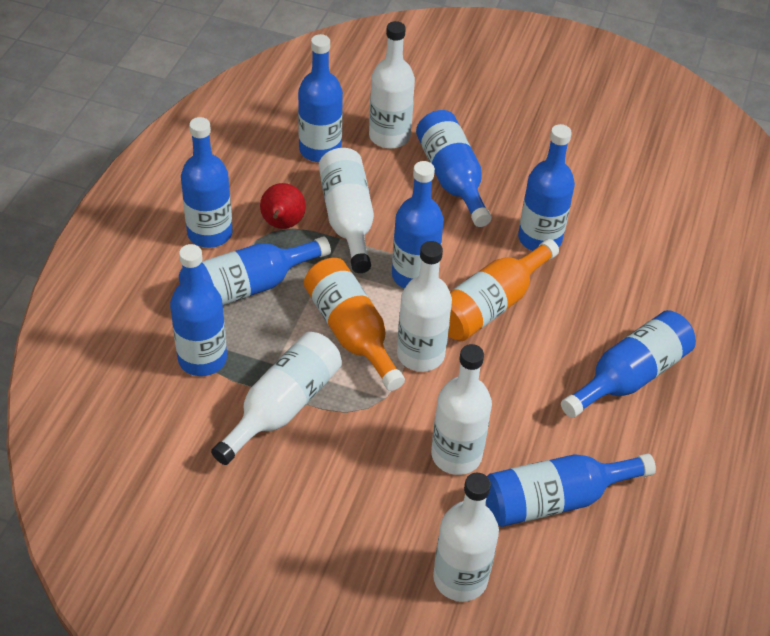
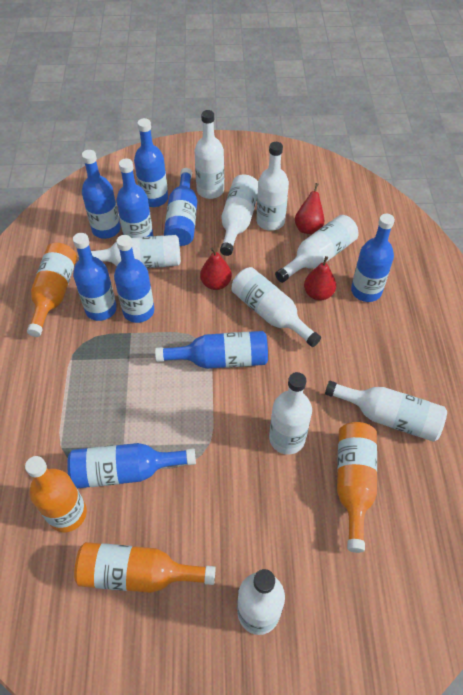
orange bottle: [304,258,405,391] [448,239,559,341] = 2 -> [25,456,87,532] [27,243,77,337] [74,542,216,593] [337,422,377,553] = 4
red pear: [260,183,306,229] = 1 -> [200,247,232,290] [295,183,324,234] [304,256,336,301] = 3
white bottle: [211,332,342,465] [319,148,374,273] [369,21,415,149] [397,241,452,372] [431,344,492,475] [433,473,499,602] = 6 -> [91,235,181,268] [194,110,224,199] [220,174,258,256] [232,267,321,347] [237,569,285,635] [256,142,289,231] [269,372,312,455] [275,215,358,283] [325,381,447,442] = 9

